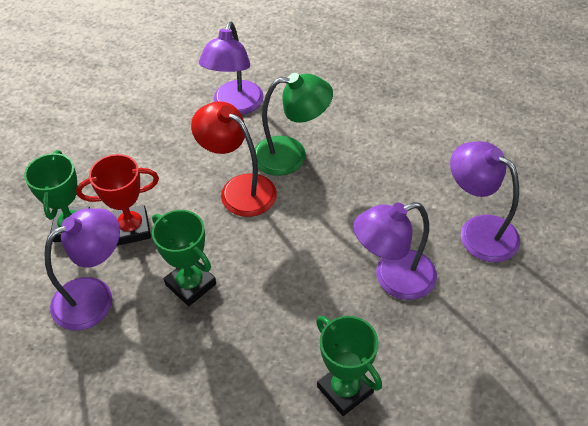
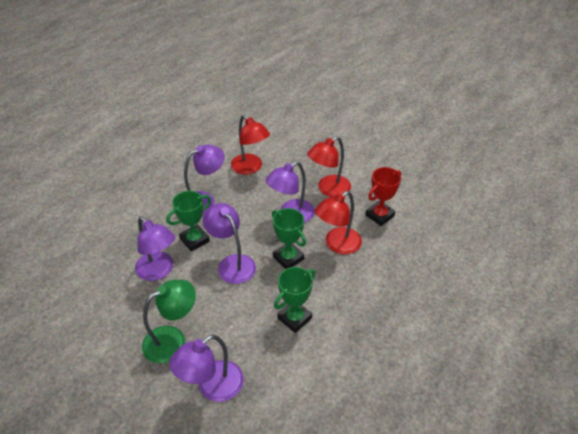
purple lamp: [44,208,120,330] [199,22,264,115] [353,202,437,300] [450,141,520,262] = 4 -> [135,216,175,281] [169,334,244,402] [184,144,225,214] [203,203,256,284] [266,161,315,223] = 5
red lamp: [191,101,277,217] = 1 -> [231,115,270,174] [307,136,351,197] [315,191,362,254] = 3

